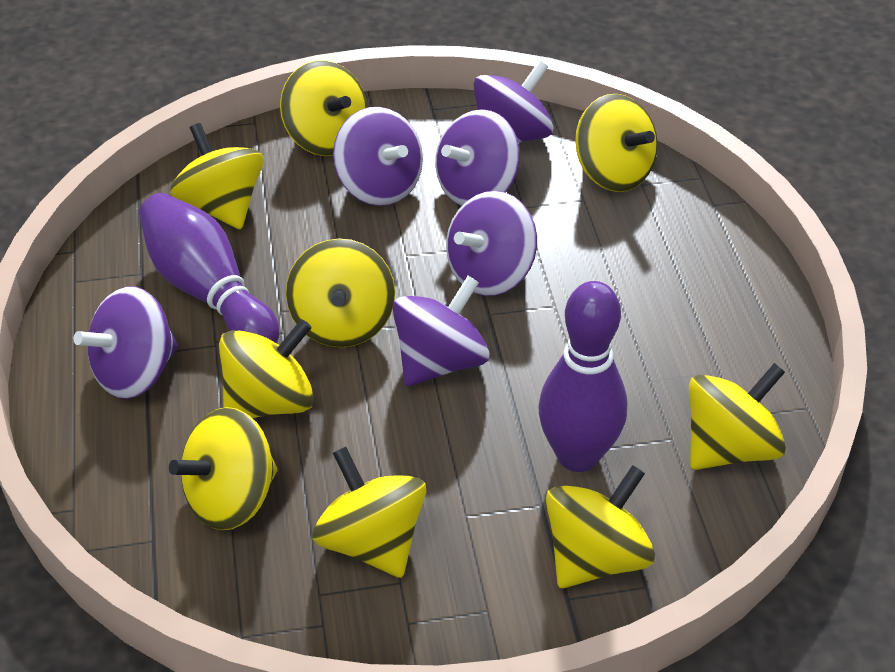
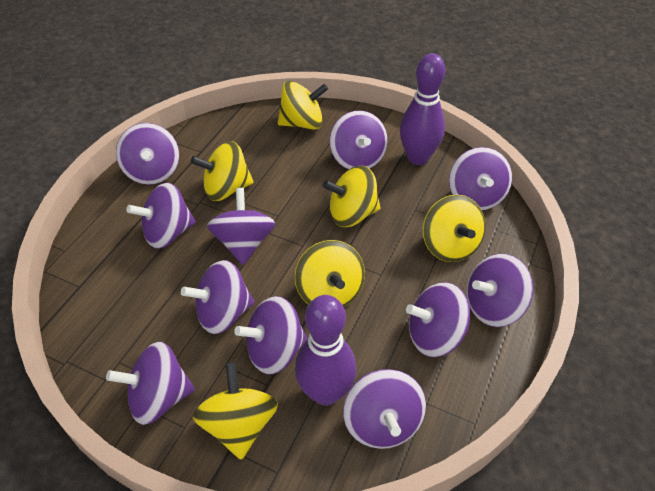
purple spinning top: [74,286,178,399] [333,107,423,206] [392,276,489,387] [435,109,520,206] [446,191,537,296] [474,60,553,143] = 6 -> [106,342,195,425] [116,123,179,185] [126,183,196,248] [181,260,255,334] [207,188,275,265] [234,296,307,375] [330,110,388,169] [343,369,426,449] [406,282,470,357] [449,147,512,210] [467,254,533,327] = 11
yellow spinning top: [169,407,278,530] [170,123,264,230] [219,319,314,418] [280,60,368,156] [286,239,395,347] [312,447,426,578] [546,465,655,588] [575,94,658,192] [689,363,786,470] = 9 -> [191,141,254,201] [193,363,278,460] [278,81,328,130] [295,240,365,307] [323,166,381,227] [423,195,486,262] = 6

